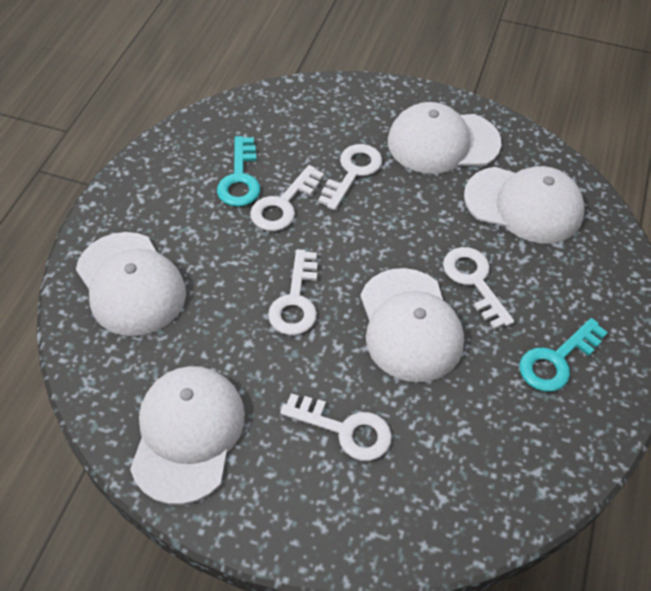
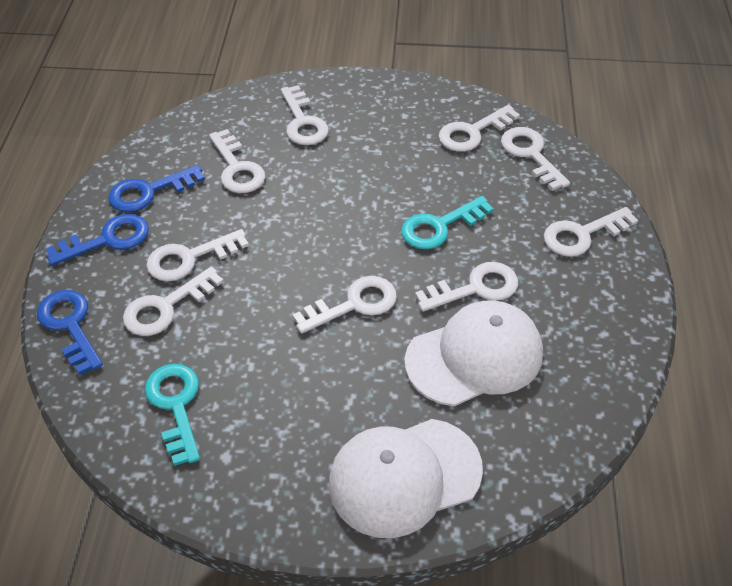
blue key: none = 0 -> [37,290,103,375] [46,214,149,266] [108,165,205,212] = 3
white cap: [76,232,186,336] [130,366,245,505] [360,268,464,382] [388,102,501,174] [464,166,585,244] = 5 -> [329,419,483,538] [405,300,543,406] = 2
white key: [250,165,324,231] [268,249,318,335] [280,393,392,461] [318,144,382,210] [443,247,514,329] = 5 -> [123,267,224,336] [146,229,249,281] [209,129,265,193] [281,85,329,145] [293,276,397,334] [415,262,518,312] [439,105,520,152] [501,127,570,191] [544,207,638,257] = 9

